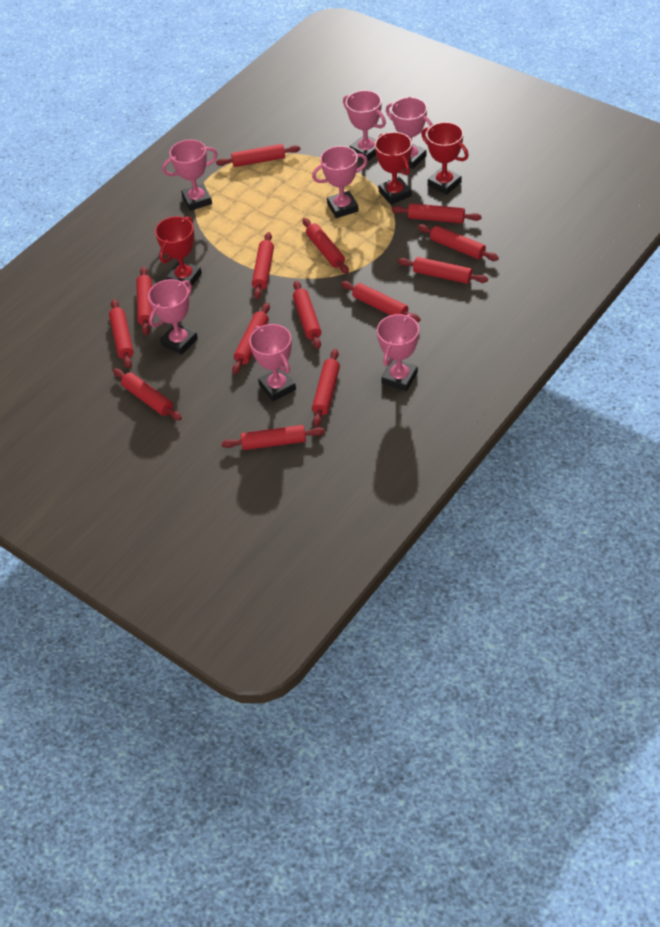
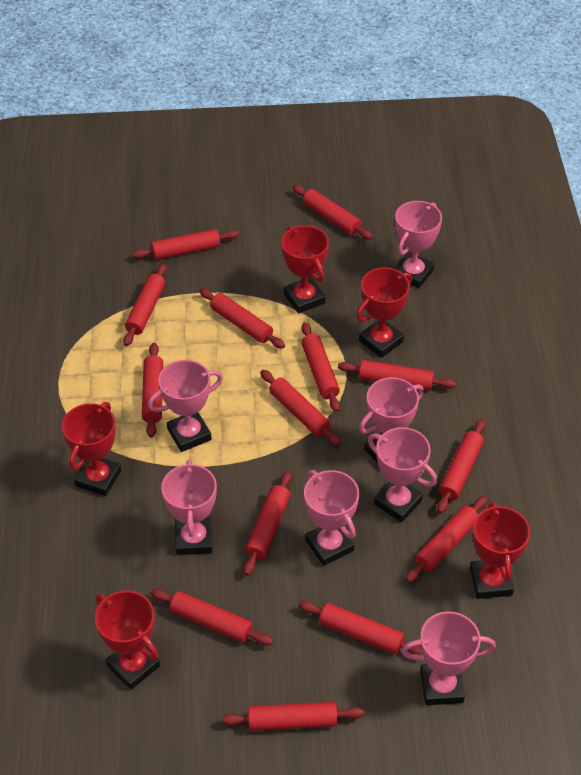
red trophy: [155,216,202,287] [375,132,412,205] [421,122,469,195] = 3 -> [62,402,121,496] [95,591,160,690] [281,225,329,314] [356,267,412,358] [470,501,530,599] = 5

